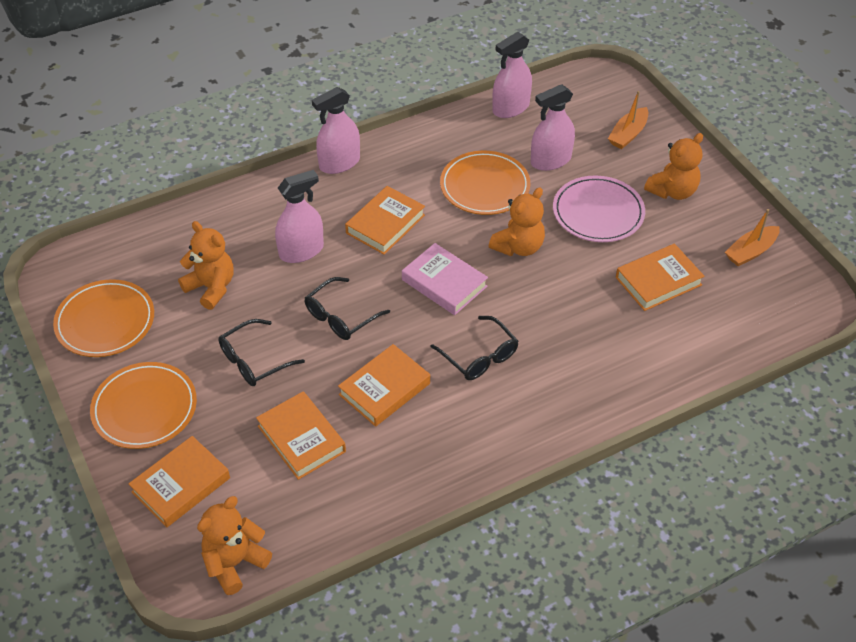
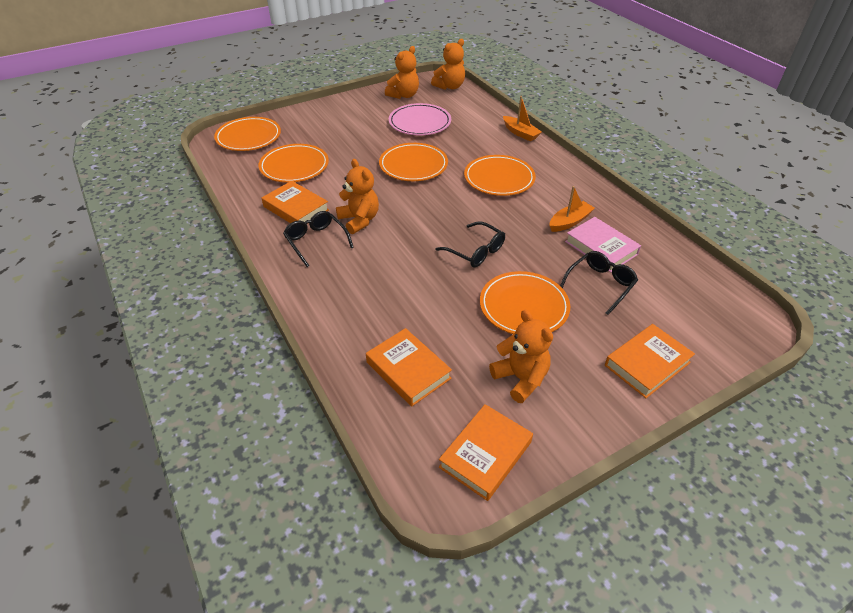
orange book: [128,436,230,528] [256,391,346,480] [338,344,430,427] [345,186,425,255] [616,244,704,311] = 5 -> [261,181,329,223] [366,328,452,407] [439,404,533,501] [605,324,695,398] = 4
orange plate: [53,279,154,357] [90,362,197,449] [440,151,530,215] = 3 -> [214,117,281,151] [258,144,329,183] [379,143,448,181] [464,155,536,196] [480,271,570,334] = 5
pink spray bottle: [275,170,324,263] [312,87,360,174] [492,32,532,118] [531,84,575,171] = 4 -> none = 0

